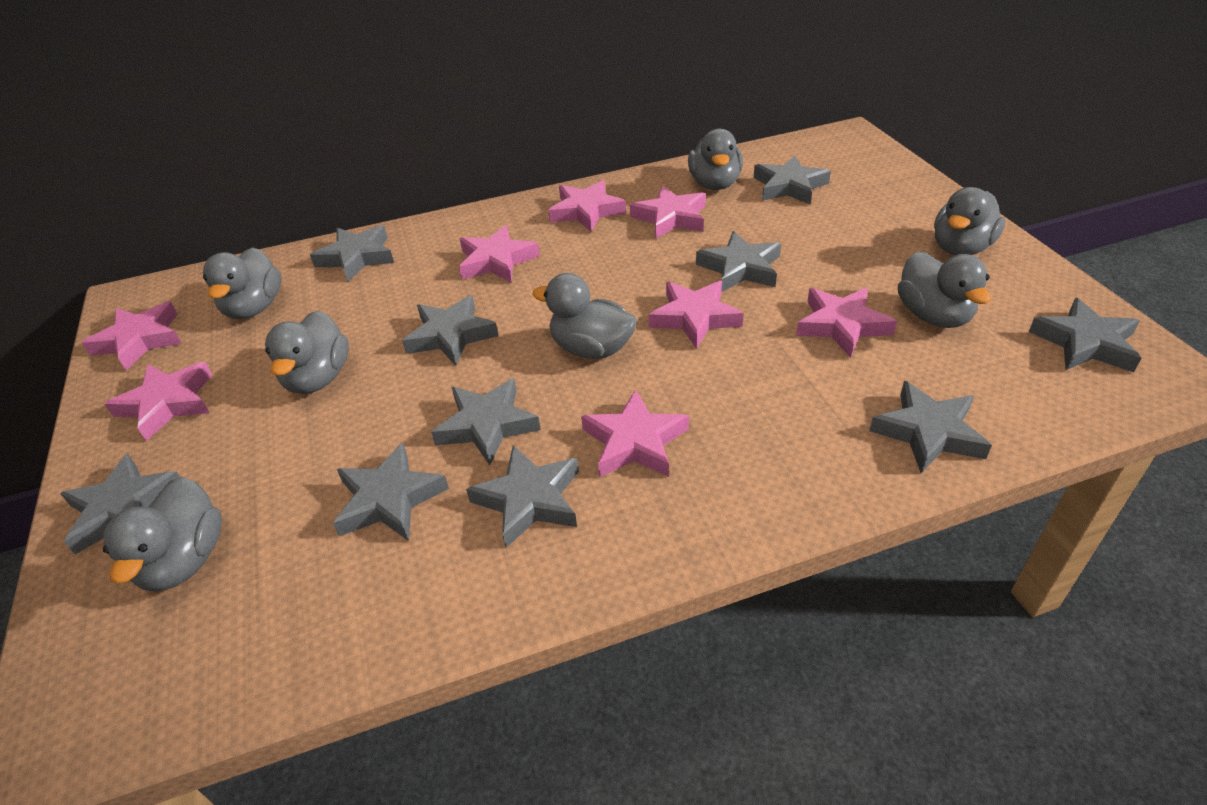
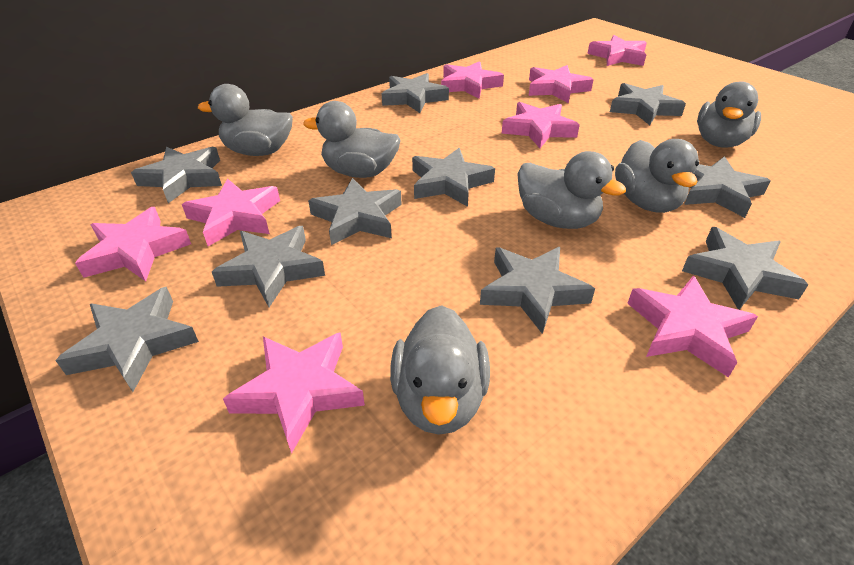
grey duck: [103,476,222,592] [203,247,281,319] [265,310,349,394] [532,273,637,359] [688,129,743,190] [898,251,991,328] [934,187,1006,255] = 7 -> [198,84,293,156] [303,101,401,178] [390,305,490,435] [517,151,626,229] [615,139,700,213] [697,81,761,148] = 6

